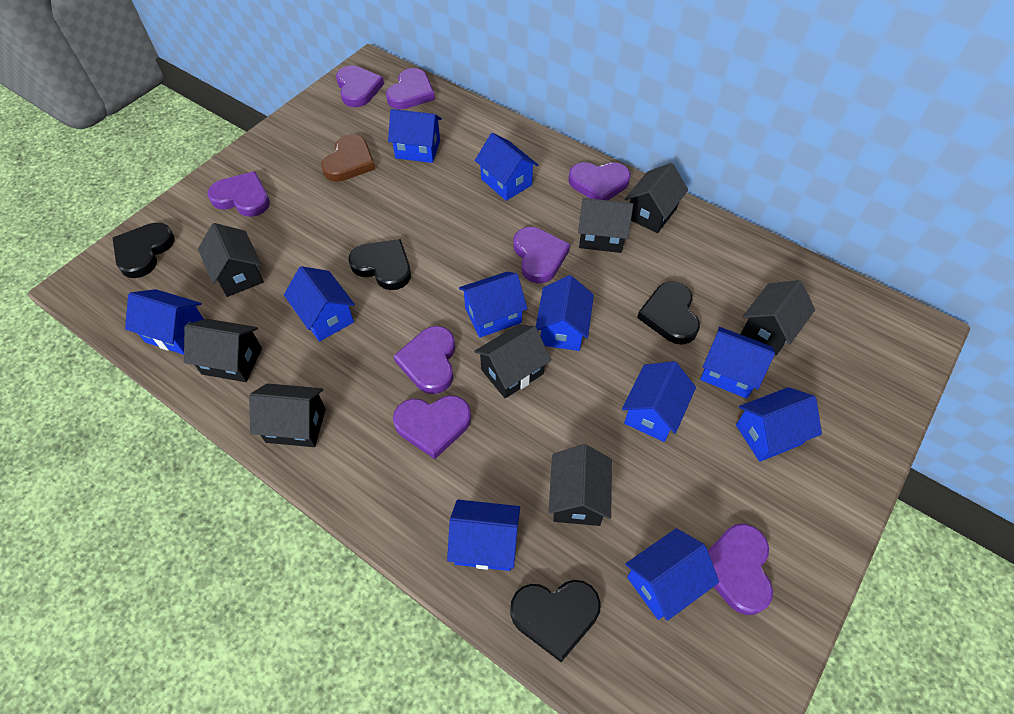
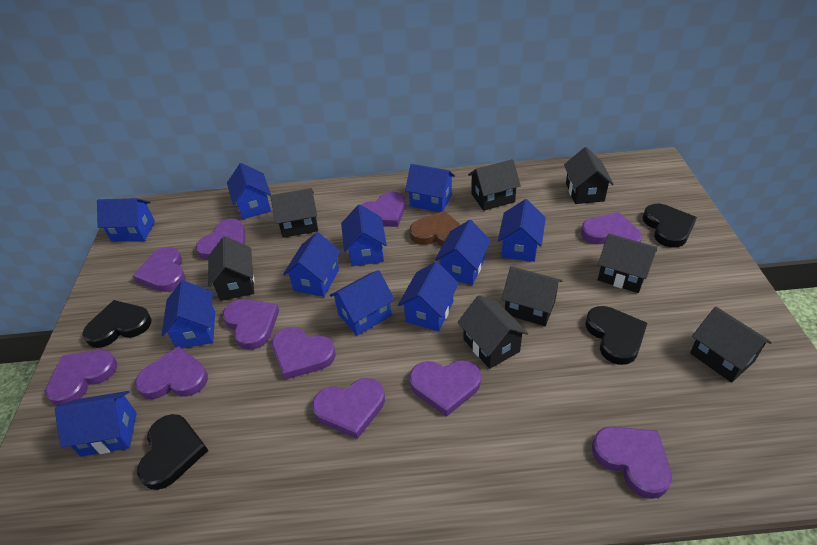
purple heart: [208,171,270,217] [336,65,384,107] [386,68,435,109] [393,395,471,459] [394,326,455,394] [513,227,570,283] [568,162,631,200] [708,524,773,615] = 8 -> [45,350,117,406] [133,247,186,292] [135,346,208,399] [196,219,245,260] [223,299,279,350] [272,327,336,380] [312,378,385,439] [361,192,406,227] [409,360,481,417] [581,212,642,244] [592,427,672,499] = 11

